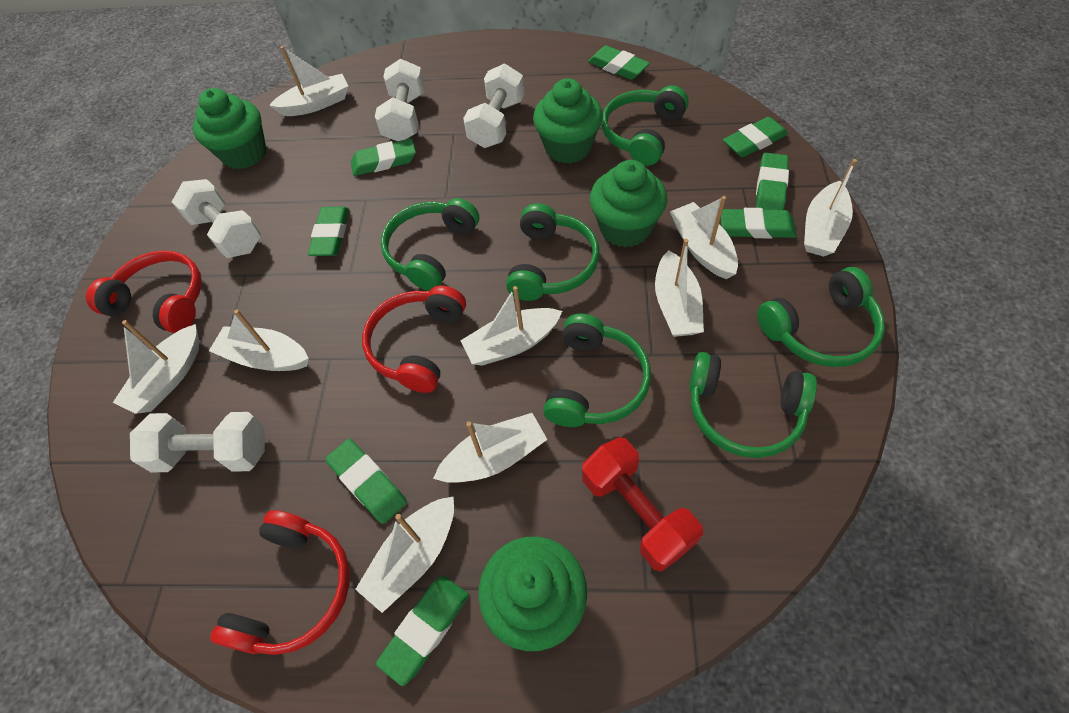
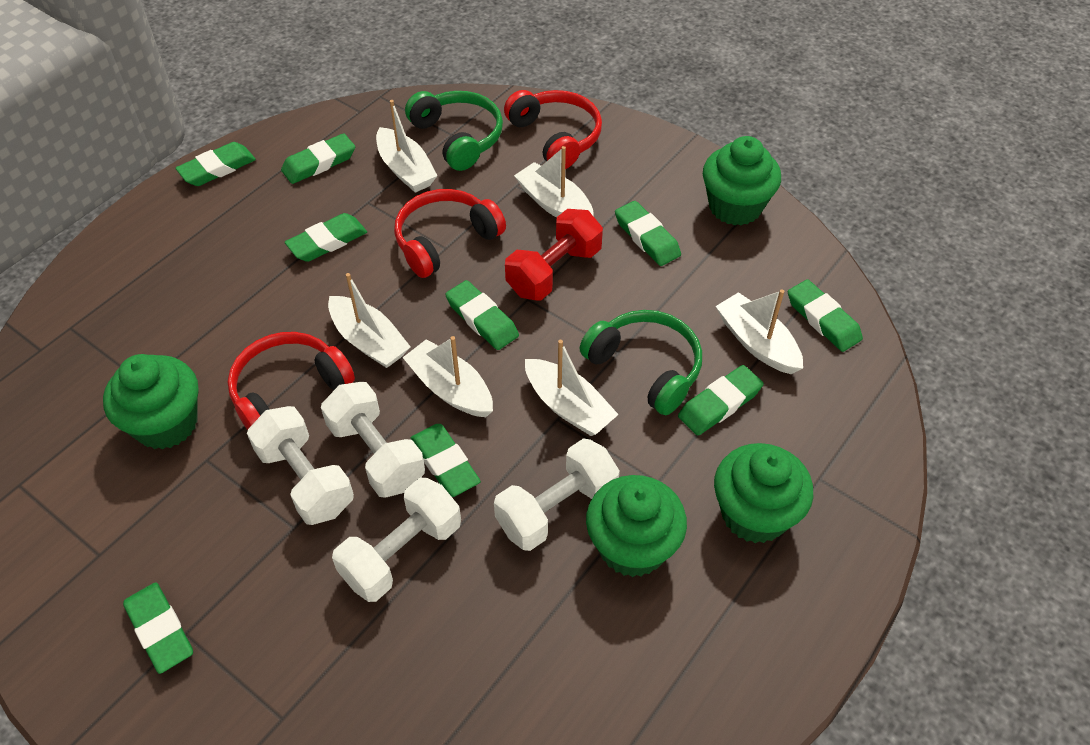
green eraser: [308,207,349,256] [325,439,407,524] [351,138,416,176] [376,576,469,686] [588,45,650,80] [721,208,797,239] [723,117,788,157] [756,153,789,210] = 8 -> [123,582,193,674] [175,142,256,186] [281,133,355,184] [285,213,367,262] [411,424,481,497] [445,280,519,350] [615,201,681,266] [678,365,764,435] [788,279,863,352] = 9
green headphones: [381,198,479,291] [506,203,599,301] [543,314,651,427] [602,85,689,166] [689,352,817,458] [757,267,885,367] = 6 -> [405,91,503,171] [579,310,702,415] = 2
white boat: [113,320,200,414] [209,310,309,371] [269,46,348,116] [355,497,454,613] [433,413,547,483] [460,286,562,366] [655,239,704,337] [670,196,738,279] [804,159,857,257] = 9 -> [328,273,411,368] [376,100,438,193] [403,336,493,417] [514,146,593,218] [525,340,619,436] [716,289,803,374] = 6

